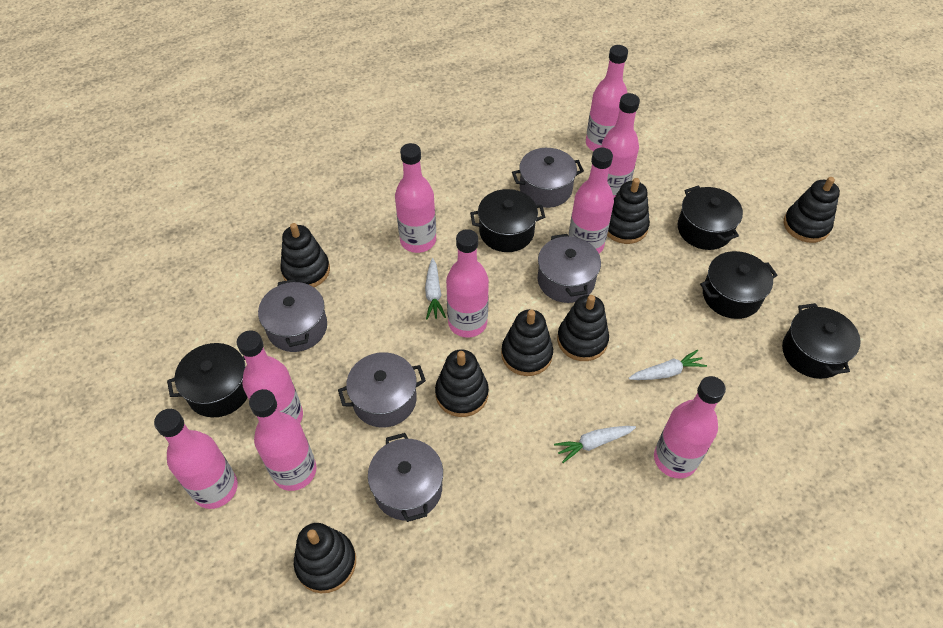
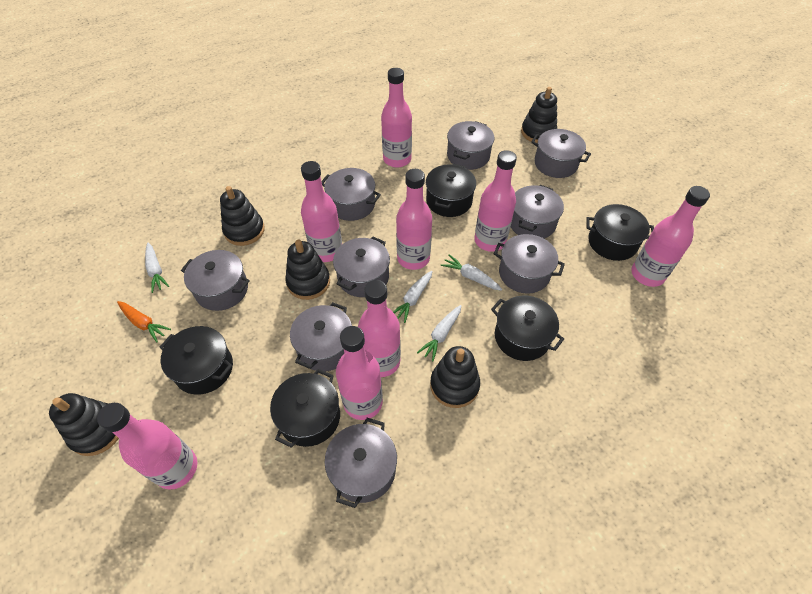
black stacking toy: [281,223,330,287] [294,523,356,593] [435,349,489,417] [501,309,553,376] [557,295,609,361] [607,178,650,244] [784,177,840,243] = 7 -> [49,393,119,456] [220,186,265,246] [285,240,330,300] [430,346,480,408] [521,87,557,143] = 5
grey pot: [258,279,327,352] [338,352,426,428] [368,433,443,522] [512,148,584,208] [538,234,601,303] = 5 -> [181,250,250,311] [290,302,352,371] [321,168,381,221] [325,418,397,508] [333,237,390,297] [447,121,494,170] [494,234,565,294] [511,185,564,239] [531,129,591,178] = 9
orange carrot: none = 0 -> [117,301,171,342] = 1
pink bottle: [154,409,238,509] [237,331,303,423] [249,389,316,491] [395,143,436,253] [446,229,489,338] [569,147,614,253] [586,45,628,151] [601,93,640,198] [654,376,726,478] = 9 -> [97,403,197,490] [301,161,342,262] [336,326,383,420] [358,280,401,377] [381,68,412,168] [396,169,432,270] [475,150,517,252] [631,186,710,287] = 8
white carrot: [425,258,446,319] [554,426,636,463] [629,350,707,380] = 3 -> [145,243,169,293] [393,271,433,323] [417,305,462,362] [441,254,502,291] = 4

